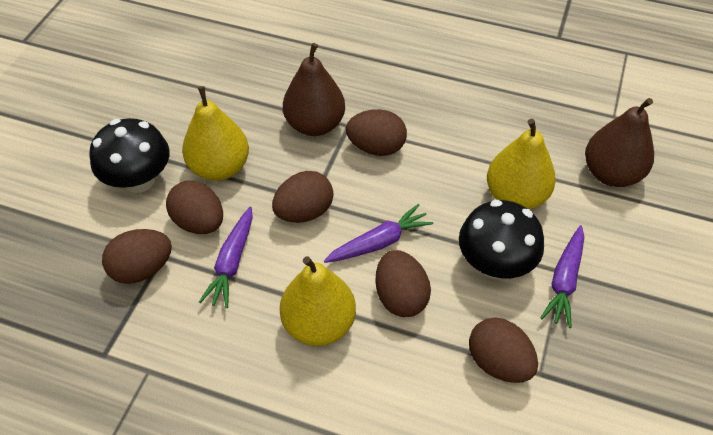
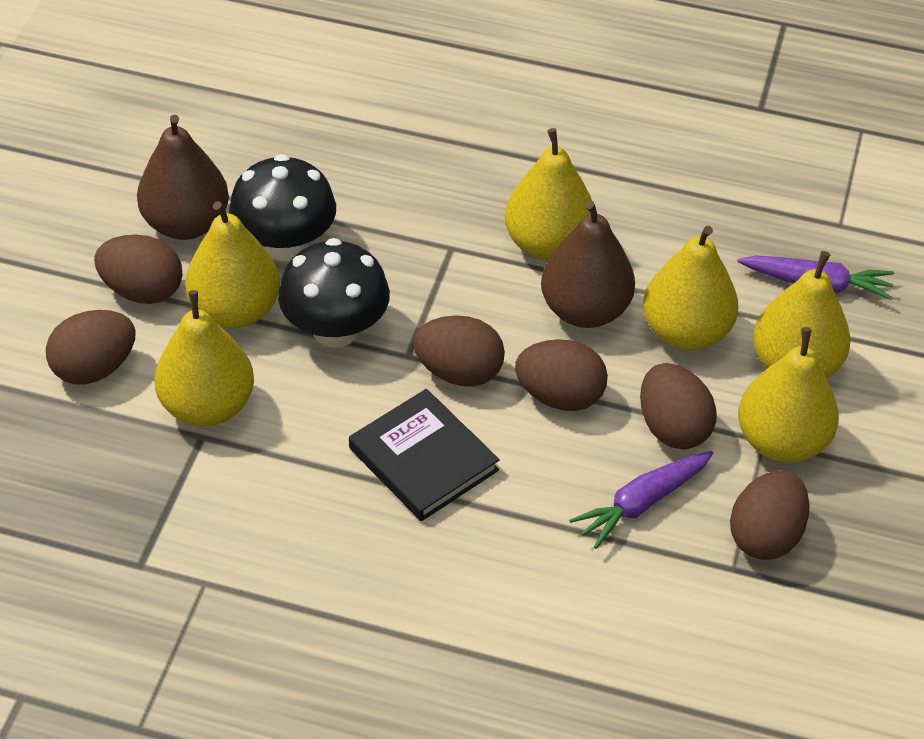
black book: none = 0 -> [349,389,500,521] = 1
purple carrot: [199,207,253,308] [324,204,433,263] [540,225,584,328] = 3 -> [569,451,713,549] [737,255,894,300] = 2
yellow pear: [182,86,249,181] [280,256,356,346] [487,119,556,209] = 3 -> [155,290,254,426] [185,201,280,328] [505,128,592,260] [643,226,738,350] [738,327,839,463] [753,251,851,378] = 6

